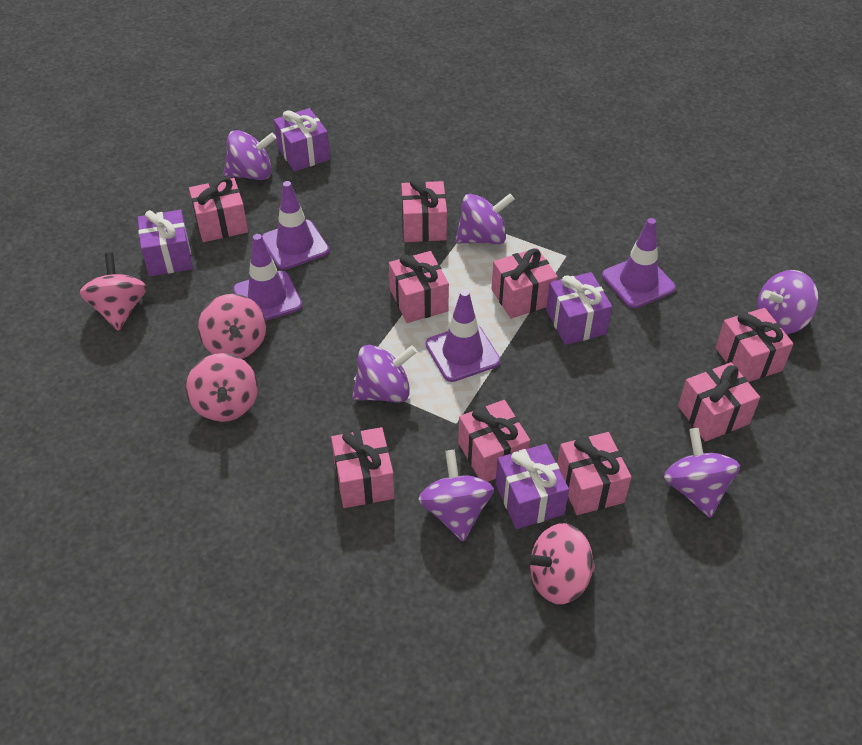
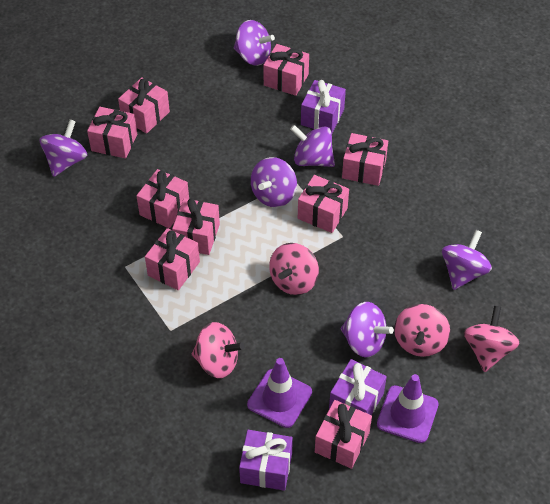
purple gift: [138,210,193,276] [274,108,330,172] [495,444,569,529] [546,272,612,345] = 4 -> [239,430,293,491] [301,80,346,133] [329,359,387,415] = 3
purple traffic cone: [233,234,302,321] [262,181,329,270] [426,289,500,382] [602,218,676,308] = 4 -> [247,358,312,428] [377,374,439,443] = 2

